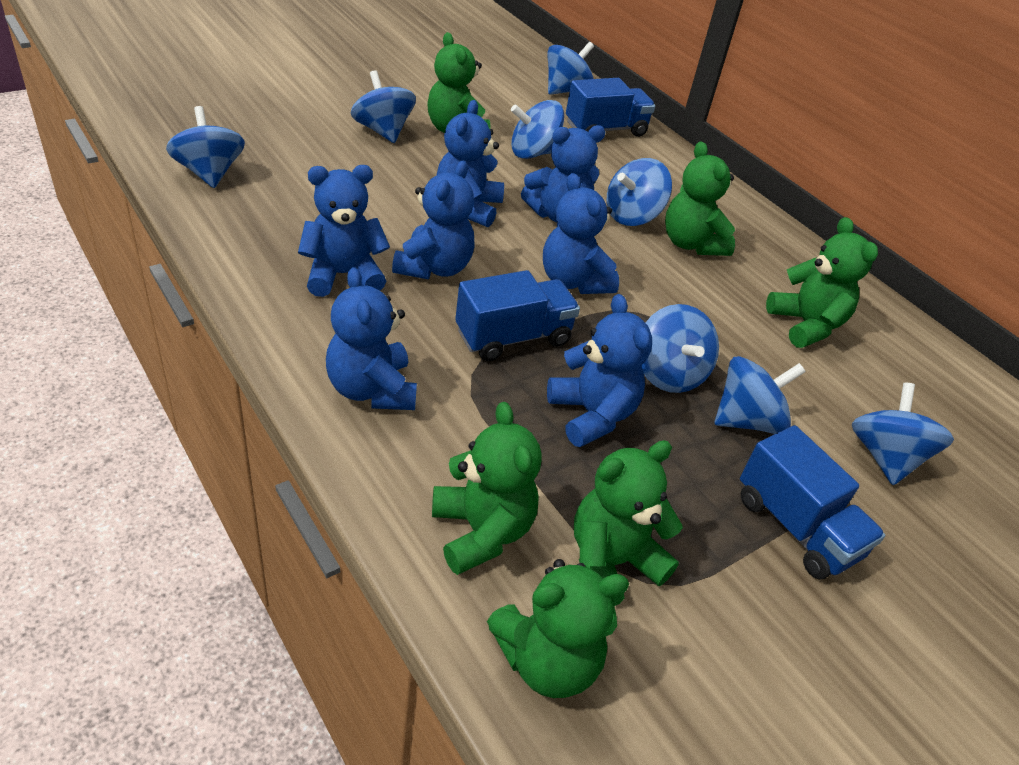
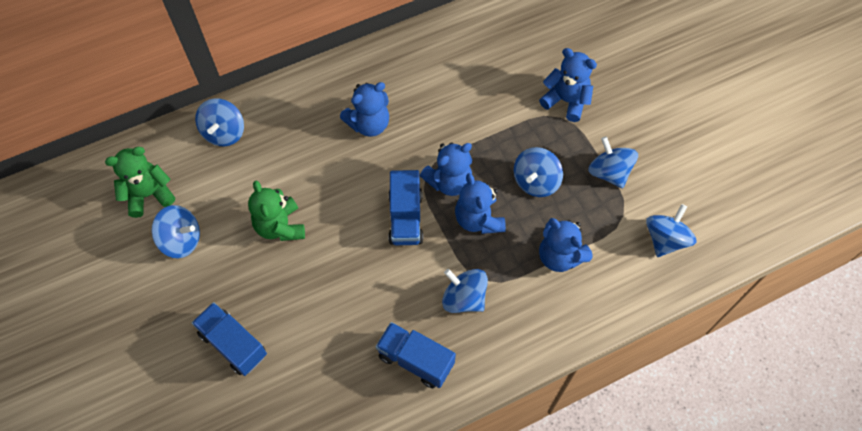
blue spinning top: [166,106,245,188] [351,70,416,143] [511,100,564,159] [547,42,594,95] [607,158,672,226] [641,304,719,393] [715,356,806,434] [852,383,954,485] = 8 -> [152,205,200,258] [195,98,244,146] [442,269,488,313] [514,147,563,197] [588,136,638,188] [646,204,696,257] = 6
blue teddy bear: [298,165,390,297] [326,267,417,410] [392,160,475,279] [437,100,504,227] [521,125,605,222] [543,173,619,294] [547,294,652,447] = 7 -> [340,82,389,137] [420,142,472,196] [455,173,506,234] [539,48,597,122] [539,218,593,272] = 5
green teddy bear: [427,32,491,133] [432,402,542,575] [487,559,629,698] [574,440,683,606] [665,141,735,256] [766,217,878,348] = 6 -> [105,147,175,218] [248,180,305,241] = 2

